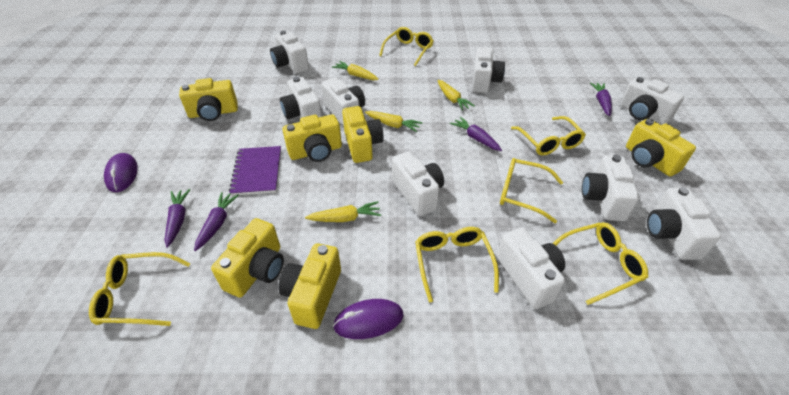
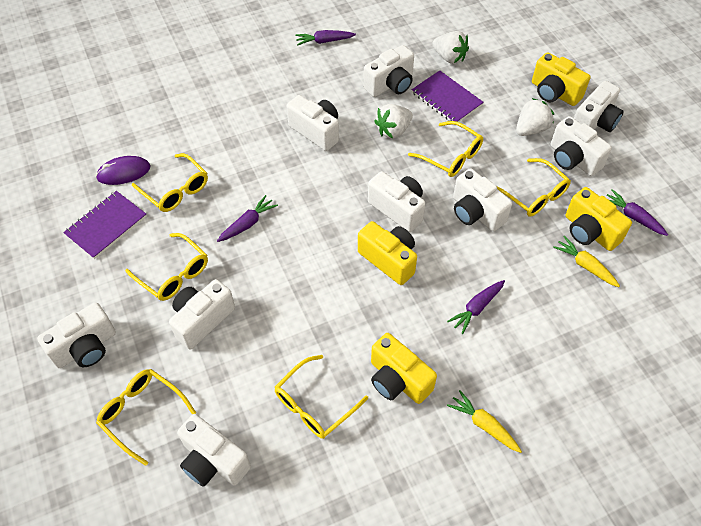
purple mouse: [104,153,138,192] [333,299,403,339] = 2 -> [96,156,150,185] = 1
purple notebook: [229,146,281,196] = 1 -> [63,191,147,259] [412,70,484,122] = 2
white strawberry: none = 0 -> [374,104,413,139] [433,31,469,64] [516,98,554,136] = 3
yellow camera: [179,78,238,121] [211,218,284,298] [278,243,341,329] [282,114,342,162] [342,106,384,163] [626,119,696,176] = 6 -> [358,221,417,285] [371,333,437,404] [532,52,590,106] [565,187,632,251] = 4
yellow carrot: [305,201,381,222] [332,61,379,80] [365,111,423,132] [437,80,475,111] = 4 -> [447,390,522,453] [553,236,620,287] = 2

